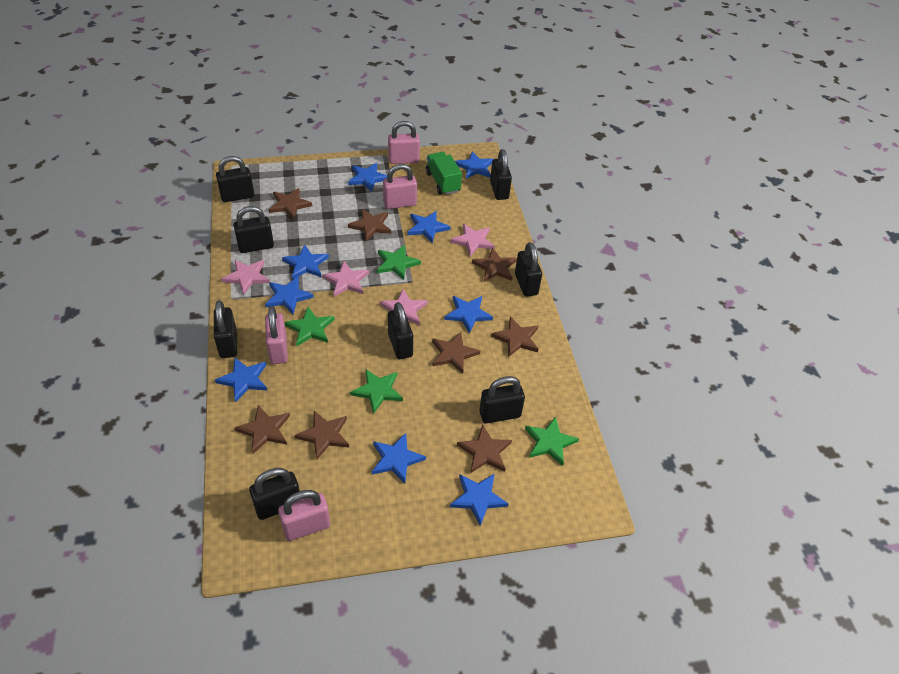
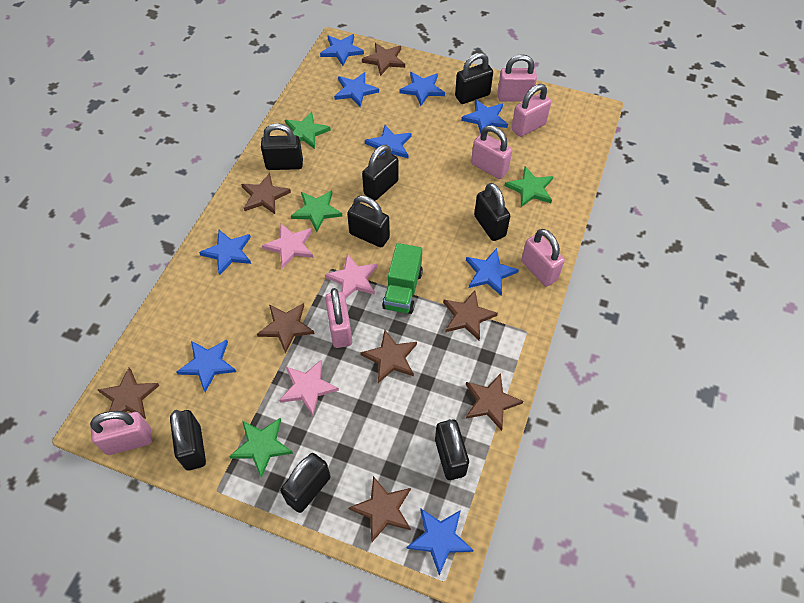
pink padlock: [265,306,288,364] [278,490,330,541] [383,164,417,209] [388,121,420,164] = 4 -> [90,411,152,455] [325,288,352,348] [471,125,512,179] [498,54,537,102] [511,84,551,137] [521,229,565,287] = 6
pink star: [221,260,270,295] [322,261,369,297] [380,289,428,325] [450,224,495,256] = 4 -> [262,224,313,269] [279,360,339,415] [325,254,378,298] = 3

